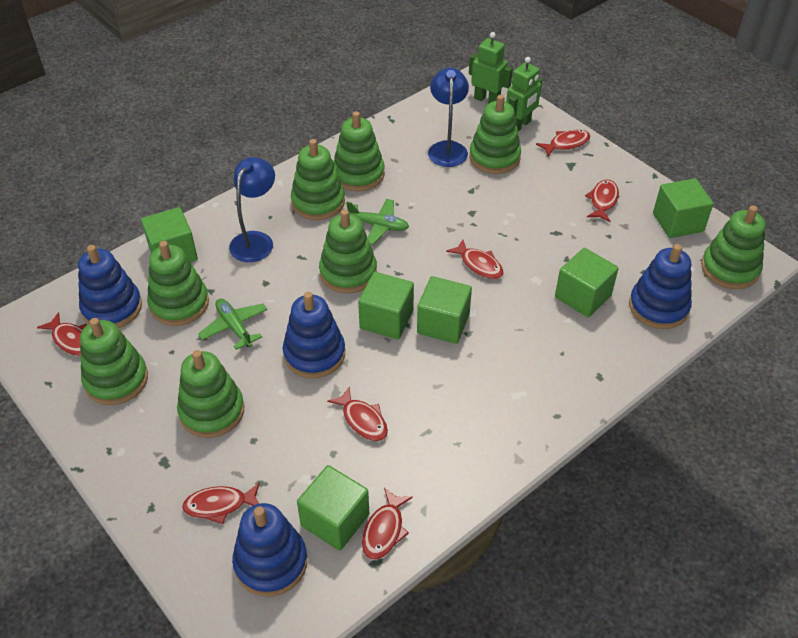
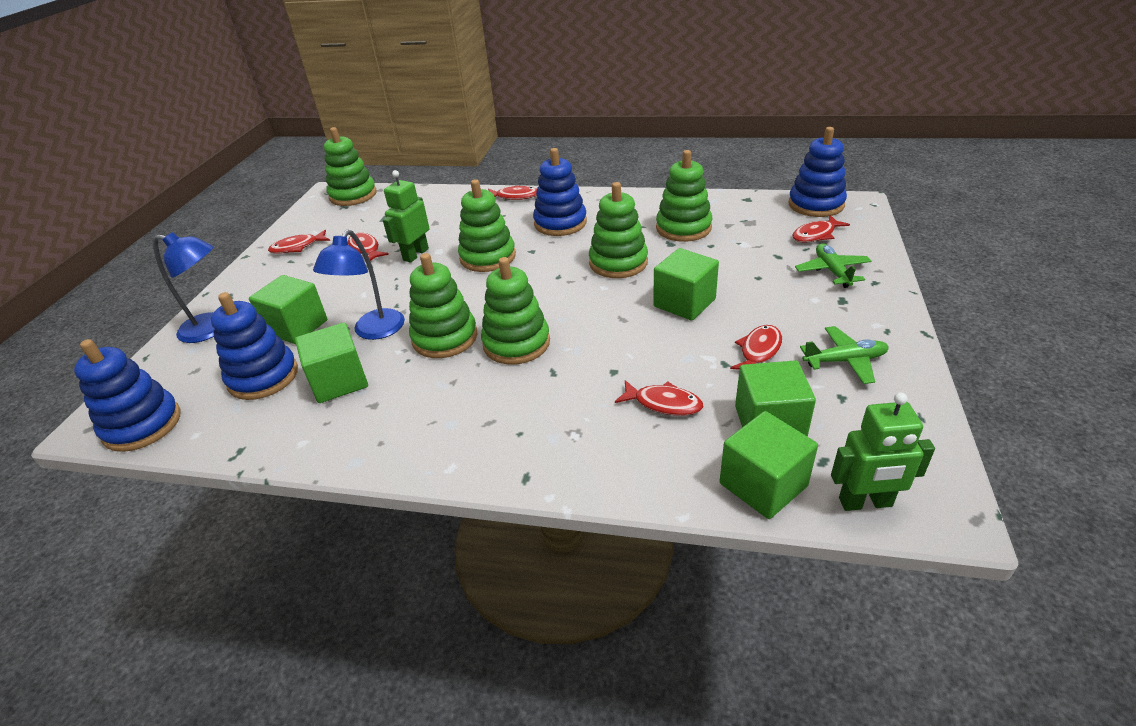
green cube: [141,207,198,262] [297,465,369,551] [358,272,414,339] [417,276,472,344] [555,248,619,317] [653,178,714,238] = 6 -> [249,275,327,344] [295,322,368,403] [653,248,719,321] [719,411,818,519] [735,360,816,437] = 5
green stacking toy: [80,318,148,405] [147,241,209,326] [177,350,244,438] [291,139,345,220] [319,209,377,293] [333,111,385,191] [469,95,521,174] [701,205,766,289] = 8 -> [324,127,377,206] [409,253,478,358] [458,179,516,272] [481,257,550,365] [589,182,648,278] [656,150,713,242] = 6
red fish: [37,312,87,356] [182,482,260,524] [327,386,388,441] [362,488,413,560] [446,240,503,279] [536,130,590,157] [585,180,619,222] = 7 -> [268,230,330,254] [348,233,389,261] [488,185,537,200] [615,380,703,416] [730,325,782,370] [792,215,850,243] = 6

